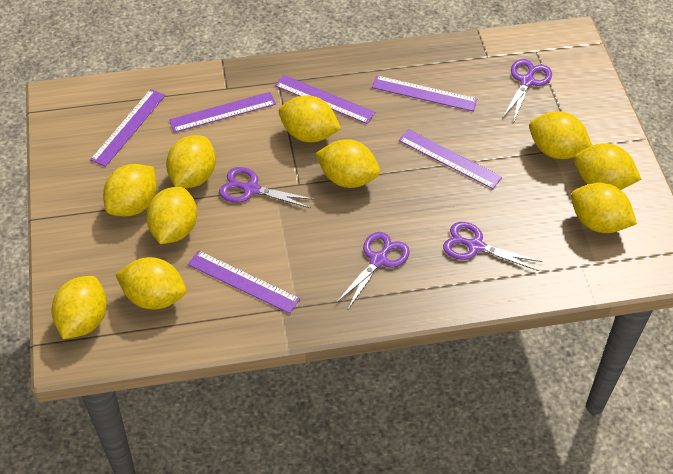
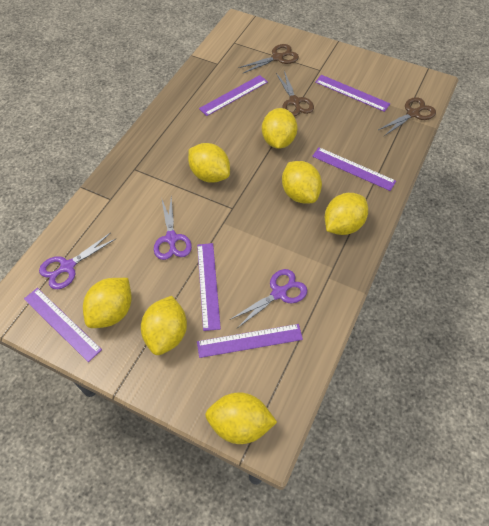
brown scissors: none = 0 -> [239,44,299,73] [276,71,314,117] [378,97,436,136] = 3
purple scissors: [219,167,315,208] [336,232,410,309] [443,222,543,271] [503,59,552,121] = 4 -> [39,232,117,289] [154,197,192,260] [231,269,307,328] = 3
yellow lemon: [52,276,107,339] [103,164,157,216] [115,257,186,309] [146,187,197,244] [166,135,216,188] [279,95,341,142] [315,139,380,188] [529,111,592,159] [571,182,637,233] [574,143,641,190] = 10 -> [83,278,132,328] [141,296,187,355] [188,143,230,183] [205,392,277,444] [262,108,298,149] [282,161,322,204] [325,193,368,235] = 7

